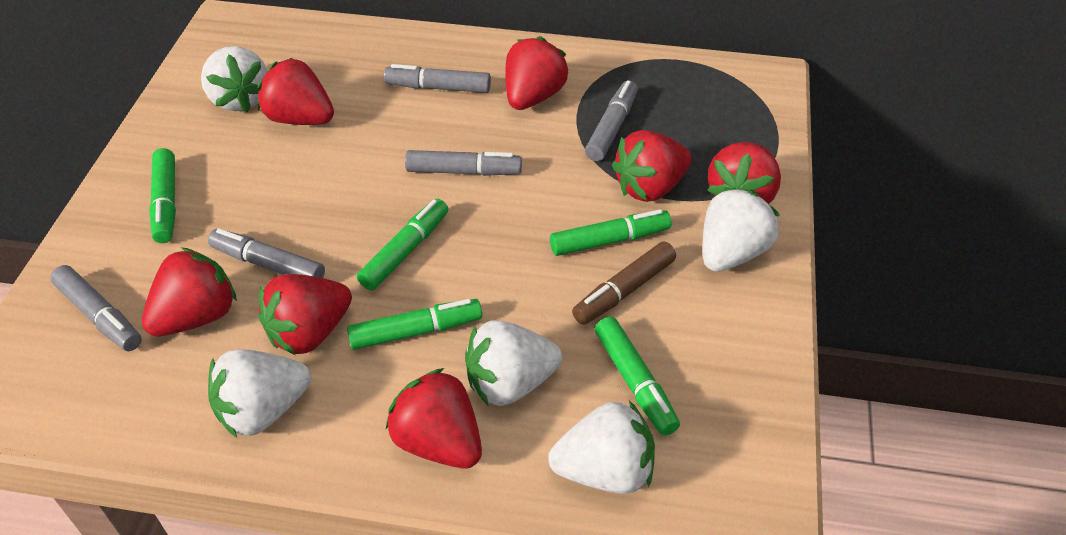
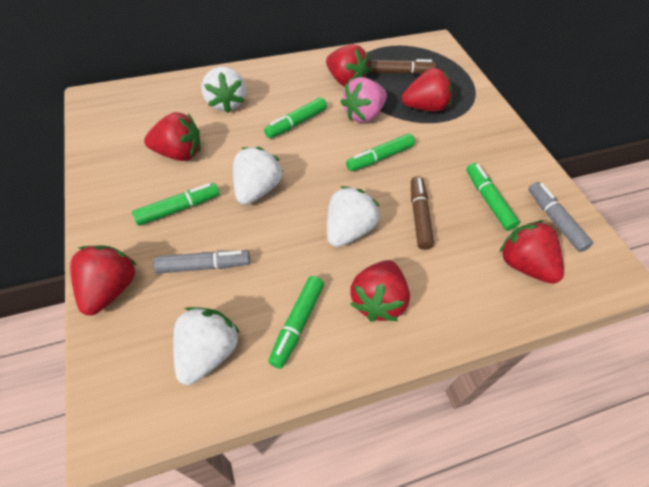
brown marker: [572,242,676,325] = 1 -> [370,59,436,74] [411,176,434,250] = 2
grey marker: [50,265,142,351] [208,228,325,278] [384,64,491,93] [405,150,522,176] [585,80,638,161] = 5 -> [153,250,250,274] [529,182,593,252] = 2
pink strawberry: none = 0 -> [340,77,387,123] = 1
red strawberry: [142,247,237,336] [258,58,334,125] [258,274,352,356] [386,368,482,468] [506,36,568,110] [612,130,692,202] [707,142,781,204] = 7 -> [70,246,137,315] [144,112,201,161] [326,44,370,87] [350,260,410,322] [402,68,452,112] [499,221,564,284] = 6
white strawberry: [201,46,268,112] [208,349,311,438] [465,320,562,406] [548,401,655,494] [703,187,780,272] = 5 -> [173,307,240,385] [202,67,246,113] [233,147,283,205] [327,186,379,247] = 4

